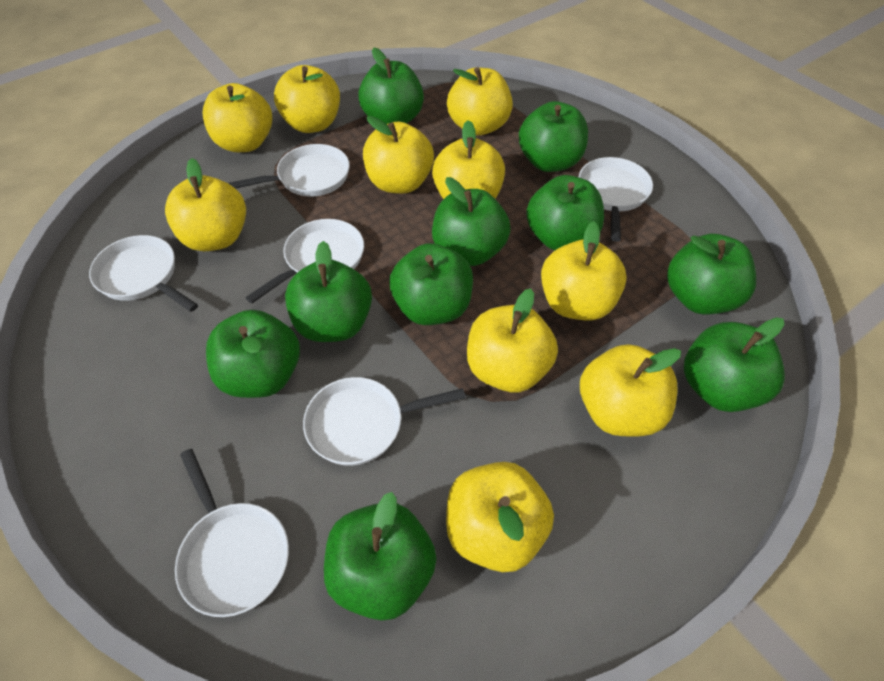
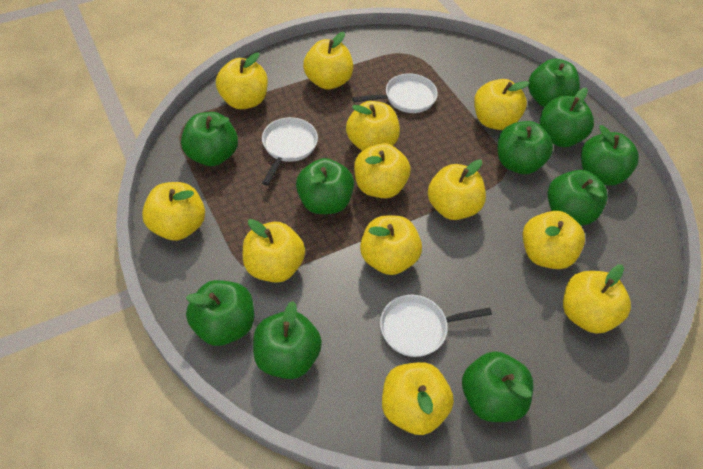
white pan: [89,235,198,312] [175,449,289,617] [228,144,350,196] [245,219,364,304] [303,377,466,466] [579,157,653,242] = 6 -> [262,117,318,185] [352,73,438,113] [380,295,492,357] = 3
yellow apple: [165,158,246,251] [203,83,272,152] [274,65,340,133] [363,116,434,194] [432,120,505,199] [446,462,554,572] [447,67,513,136] [467,288,558,393] [541,221,627,321] [580,344,681,436] = 10 -> [142,182,205,241] [216,52,268,109] [243,219,305,283] [303,32,353,89] [346,101,400,151] [354,143,411,198] [360,215,422,275] [382,362,454,435] [428,159,486,220] [474,79,529,130] [523,211,585,269] [563,265,631,334] = 12

